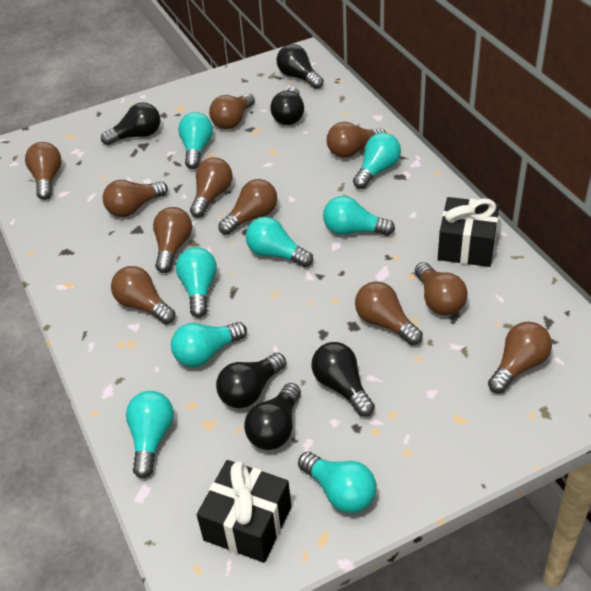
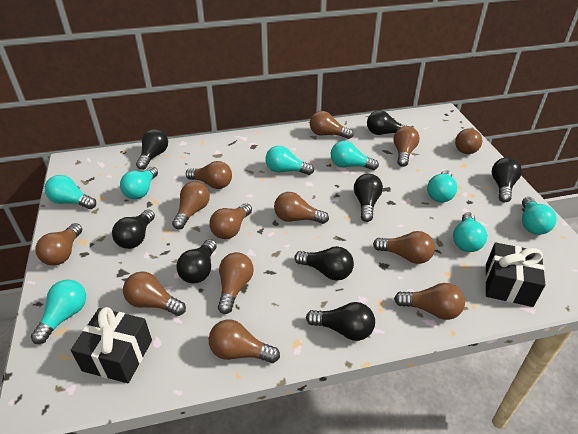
black light bulb: [101,102,160,145] [216,353,286,408] [244,383,301,450] [270,87,304,125] [277,44,324,89] [312,342,375,417] = 6 -> [112,210,155,249] [136,129,168,170] [176,239,217,283] [294,246,354,281] [306,302,375,341] [354,174,383,222] [367,110,405,135] [492,157,522,202] = 8
brown light bulb: [25,142,62,200] [103,180,168,217] [111,266,176,324] [153,207,192,273] [190,158,233,218] [209,93,255,129] [218,179,277,235] [327,122,386,158] [355,281,423,345] [415,262,468,315] [488,322,552,394] = 11 -> [35,223,82,265] [123,271,186,316] [172,181,210,229] [186,161,232,189] [209,203,252,239] [209,320,280,363] [218,252,254,314] [274,192,329,224] [310,111,354,139] [373,231,435,264] [393,126,420,167] [394,283,465,320] [455,127,482,154] = 13

